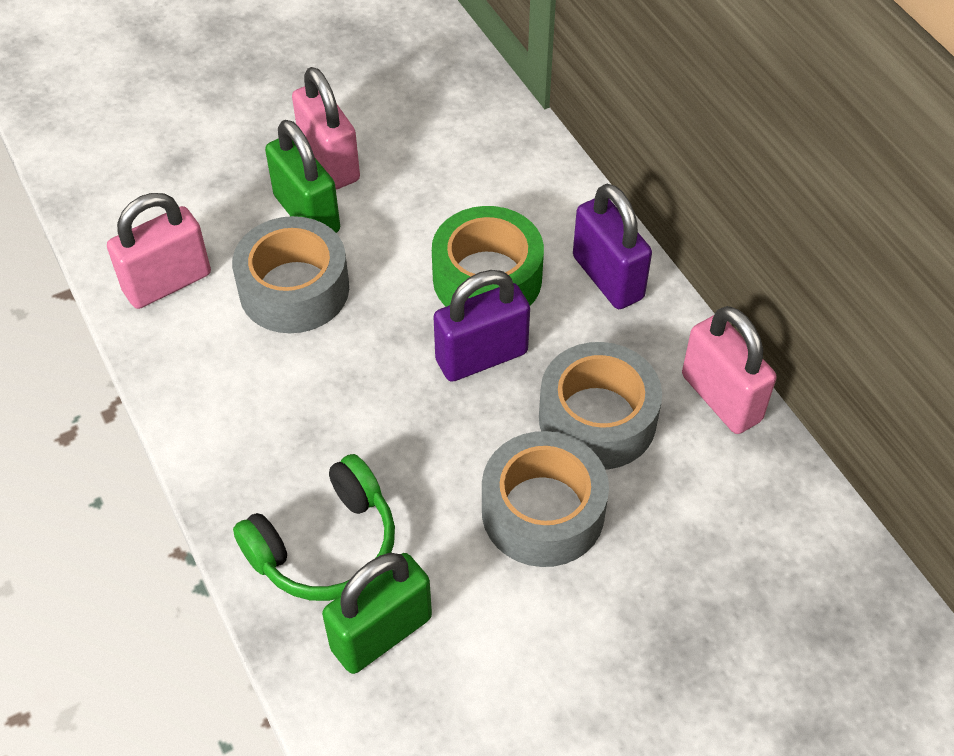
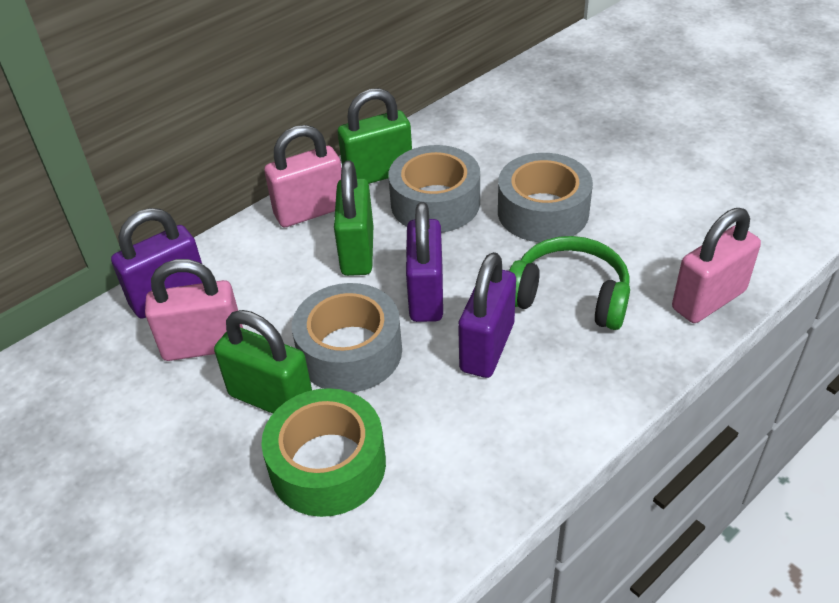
green padlock: [265,120,340,233] [322,553,432,674] = 2 -> [214,310,312,414] [334,160,373,276] [338,88,412,184] = 3
purple padlock: [433,270,530,382] [573,184,652,309] = 2 -> [111,208,202,319] [406,202,443,322] [458,252,516,378] = 3

